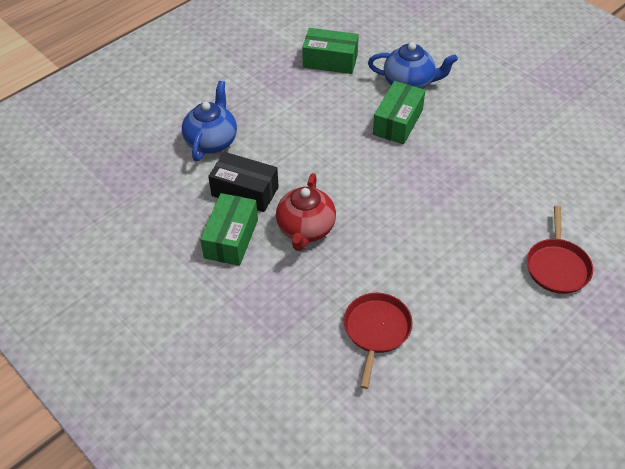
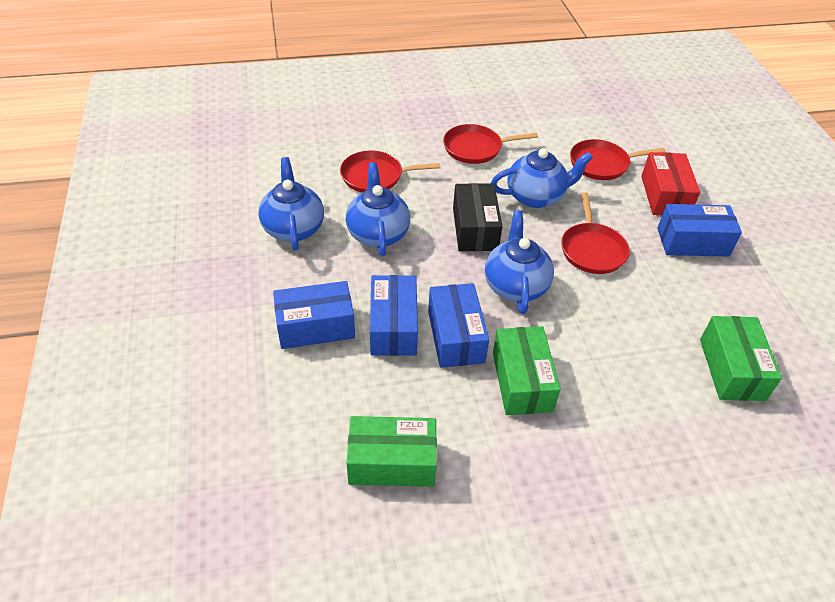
blue box: none = 0 -> [273,281,355,349] [370,275,418,356] [428,283,489,368] [657,204,742,257] = 4
blue teapot: [182,81,237,161] [368,42,458,89] = 2 -> [258,157,324,250] [346,162,410,256] [485,210,554,314] [491,148,593,208] = 4
red box: none = 0 -> [641,152,700,215] = 1
red pan: [344,293,413,389] [527,206,593,294] = 2 -> [340,150,441,193] [443,124,538,164] [561,192,630,274] [570,139,666,180] = 4
red teapot: [276,173,336,251] = 1 -> none = 0

